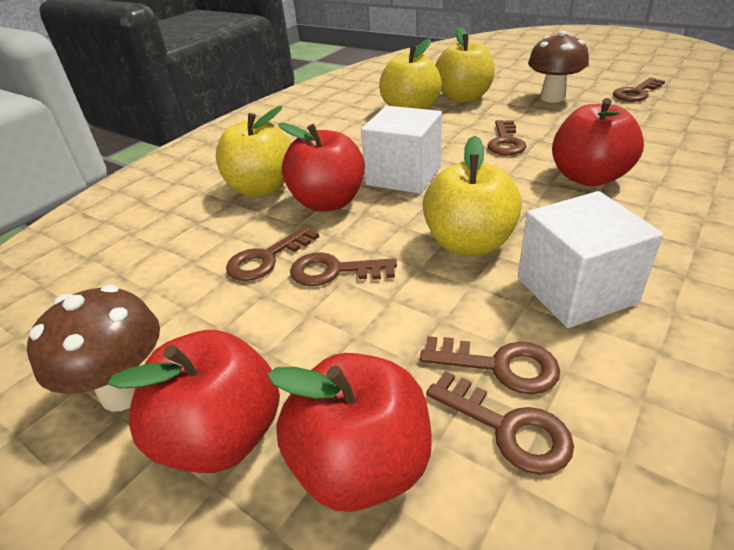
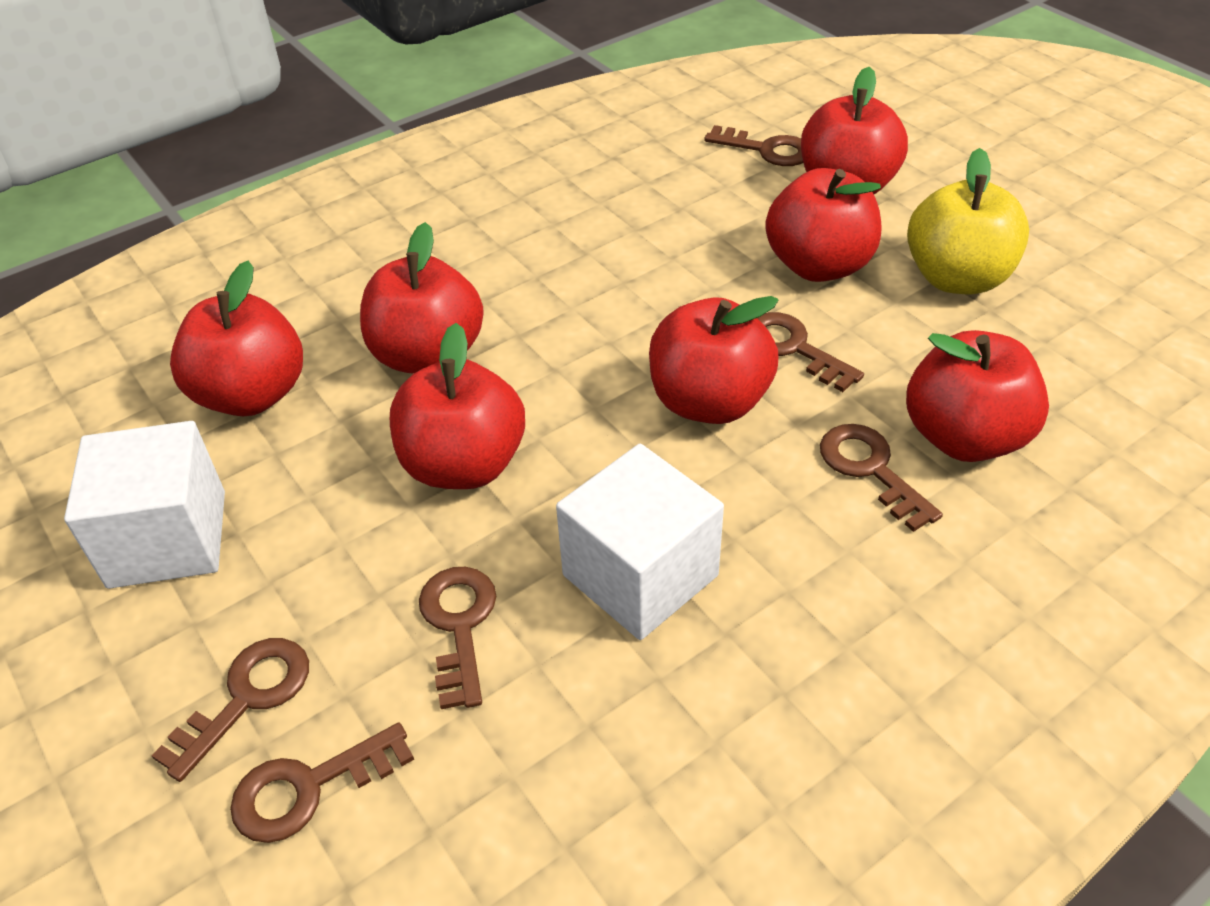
brown mushroom: [27,285,160,411] [528,30,589,103] = 2 -> none = 0
red apple: [108,330,280,473] [267,353,432,512] [278,123,365,212] [552,98,644,186] = 4 -> [170,261,303,416] [360,222,484,374] [390,323,525,489] [649,296,779,424] [765,168,881,282] [801,67,908,194] [906,330,1049,462] = 7
yellow apple: [216,106,292,197] [379,38,442,110] [423,135,522,256] [435,27,495,103] = 4 -> [907,148,1029,294] = 1

